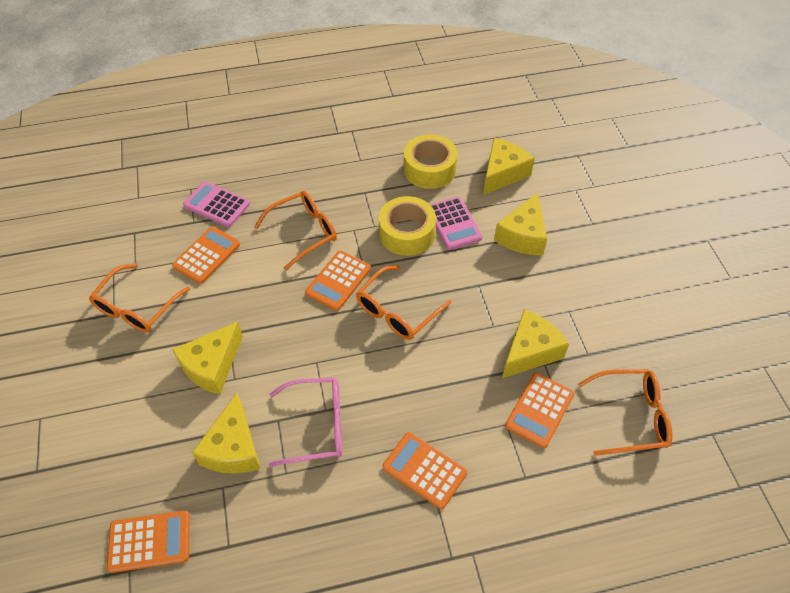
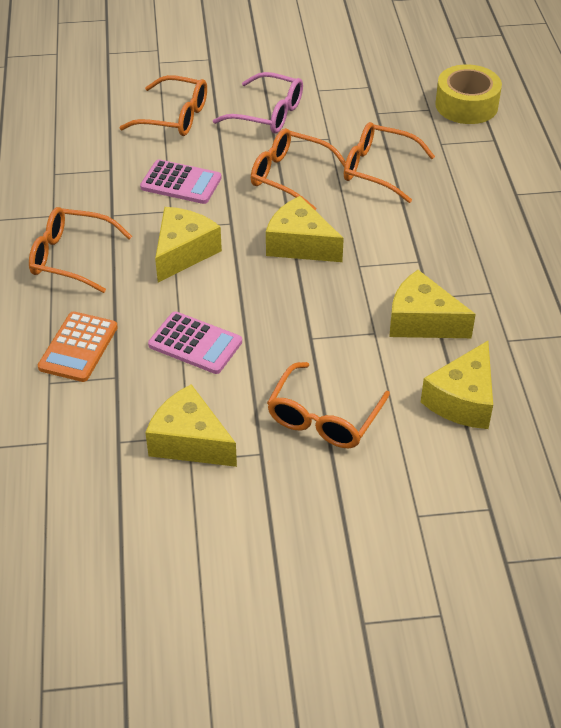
orange calculator: [107,510,190,573] [172,227,240,284] [305,251,371,311] [382,432,467,509] [505,373,574,448] = 5 -> [38,311,118,382] = 1
orange glasses: [89,263,190,333] [254,191,337,270] [356,266,451,340] [578,369,672,456] = 4 -> [29,207,132,293] [119,75,207,136] [251,128,346,210] [267,362,390,448] [344,122,435,203] = 5
yellow tape: [379,196,436,256] [404,134,457,189] = 2 -> [435,65,502,124] = 1

